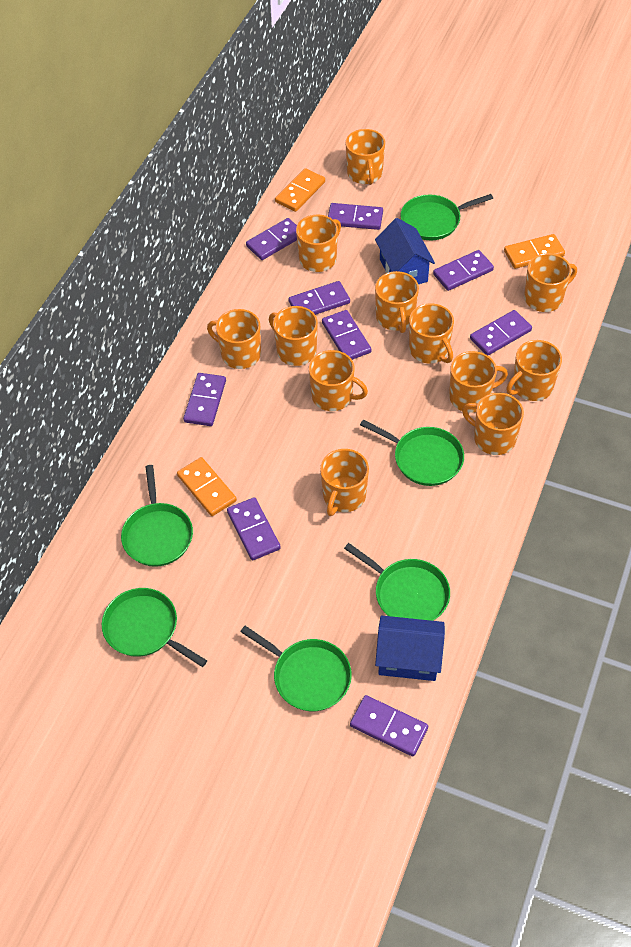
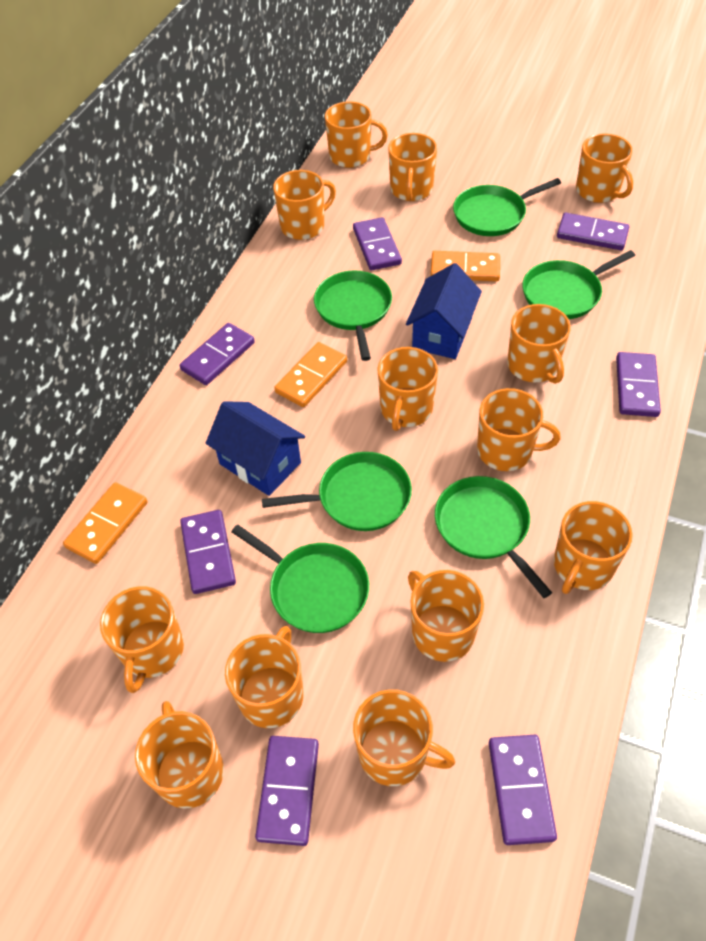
orange mug: [207,309,261,369] [269,306,318,366] [296,214,341,272] [309,350,368,411] [320,449,369,516] [345,129,385,185] [375,271,419,333] [409,303,454,364] [449,351,508,413] [462,393,524,455] [506,340,562,401] [524,253,577,312] = 12 -> [100,586,184,693] [135,701,224,809] [225,626,303,728] [273,170,336,240] [325,101,388,168] [353,689,455,786] [377,347,438,431] [388,133,437,201] [408,570,484,662] [477,388,560,471] [507,304,571,384] [554,501,633,594] [576,133,633,203] = 13
purple domino: [183,373,226,426] [227,497,281,561] [246,218,297,260] [289,281,350,315] [322,310,371,360] [328,203,383,230] [350,695,428,756] [433,250,494,291] [470,310,532,355] = 9 -> [180,323,255,385] [180,510,236,594] [255,736,319,846] [353,217,402,270] [489,735,557,845] [557,213,629,250] [616,352,661,417] = 7

